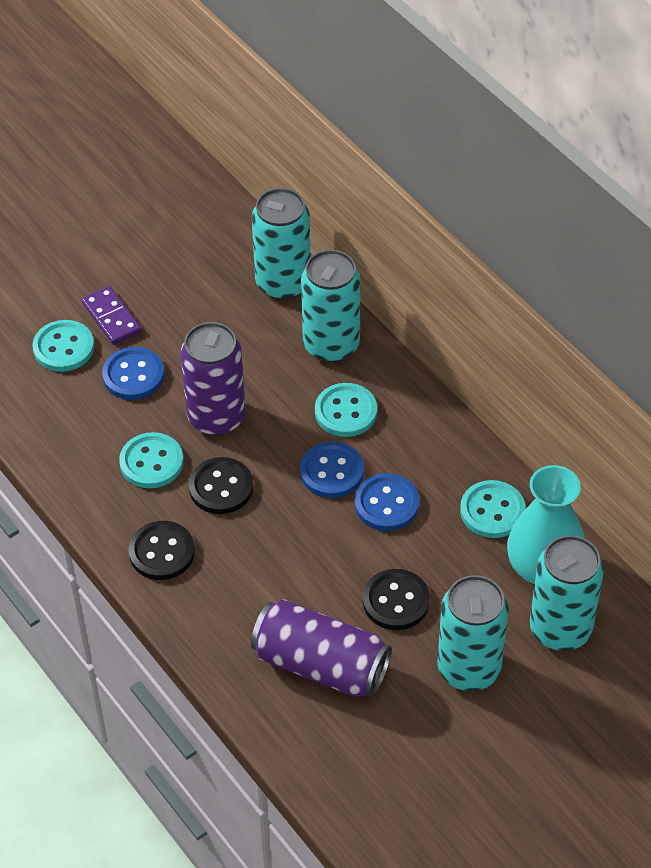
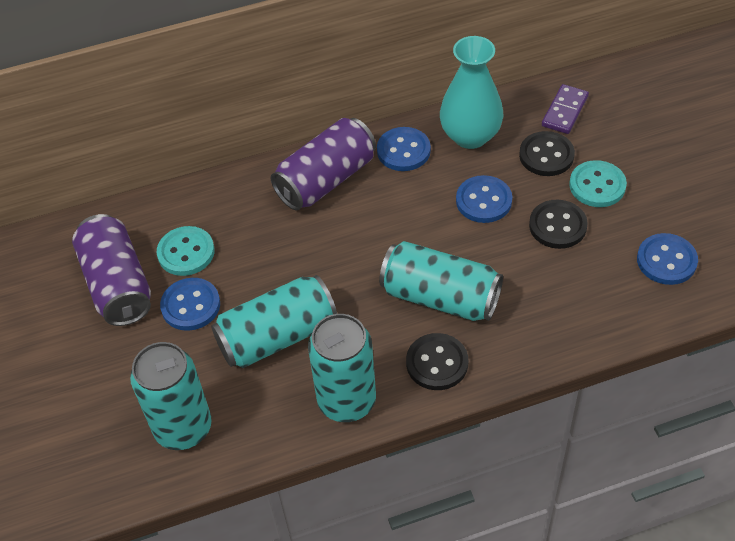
blue button: [102,347,164,400] [300,442,364,498] [355,473,419,531] = 3 -> [160,278,220,331] [377,127,431,171] [456,175,512,223] [637,233,698,285] = 4
turquoise button: [33,320,94,372] [119,432,184,488] [315,383,377,437] [460,480,526,538] = 4 -> [157,226,215,276] [569,160,627,207] = 2

